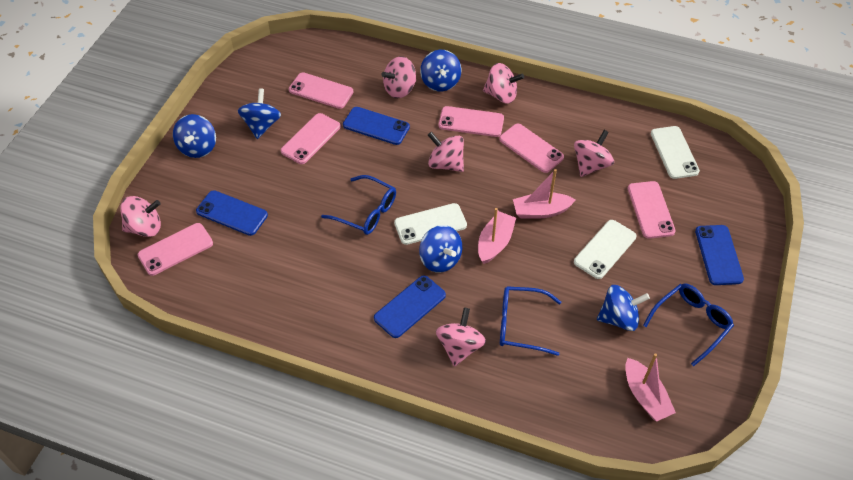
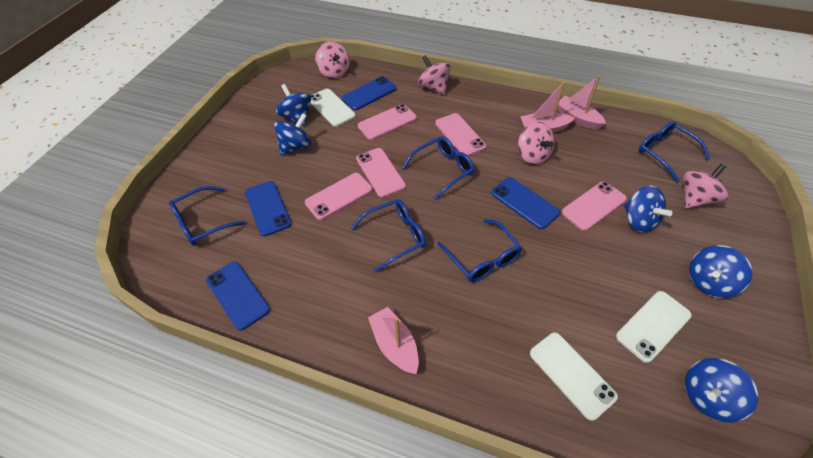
blue glasses: [321,175,396,235] [500,286,561,356] [643,283,734,366] = 3 -> [169,186,246,246] [351,199,426,272] [402,136,474,199] [437,219,522,282] [639,121,710,182] = 5
pink phone: [138,223,213,276] [281,113,341,164] [289,72,353,109] [439,106,504,137] [499,124,564,173] [628,181,676,239] = 6 -> [305,173,372,220] [356,148,406,198] [358,104,417,140] [435,113,486,156] [561,181,627,231] = 5
pink spinning top: [120,196,161,237] [381,56,416,98] [428,132,464,172] [436,308,486,367] [483,63,524,103] [574,130,614,177] = 6 -> [315,42,350,79] [418,55,450,95] [518,122,555,165] [683,164,728,209] = 4

